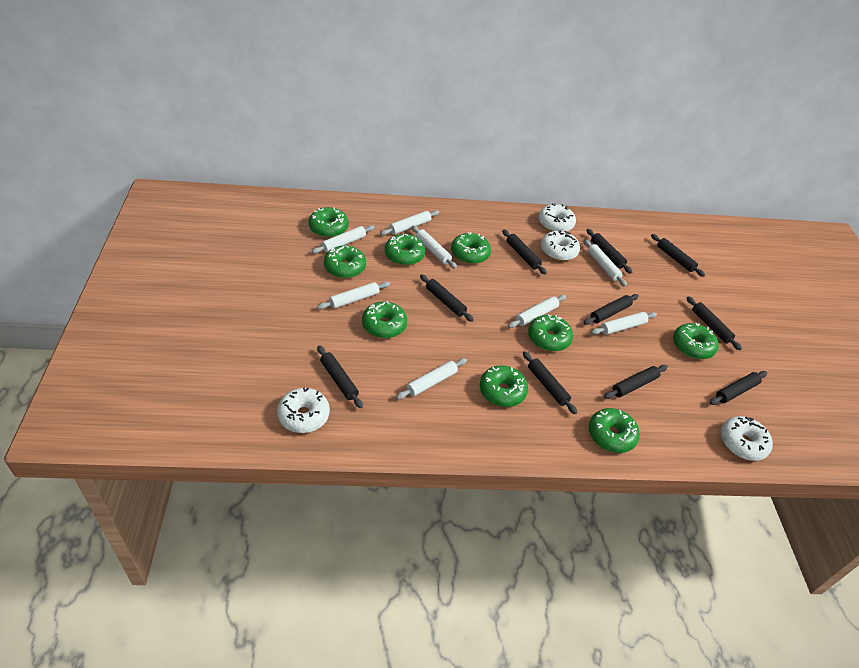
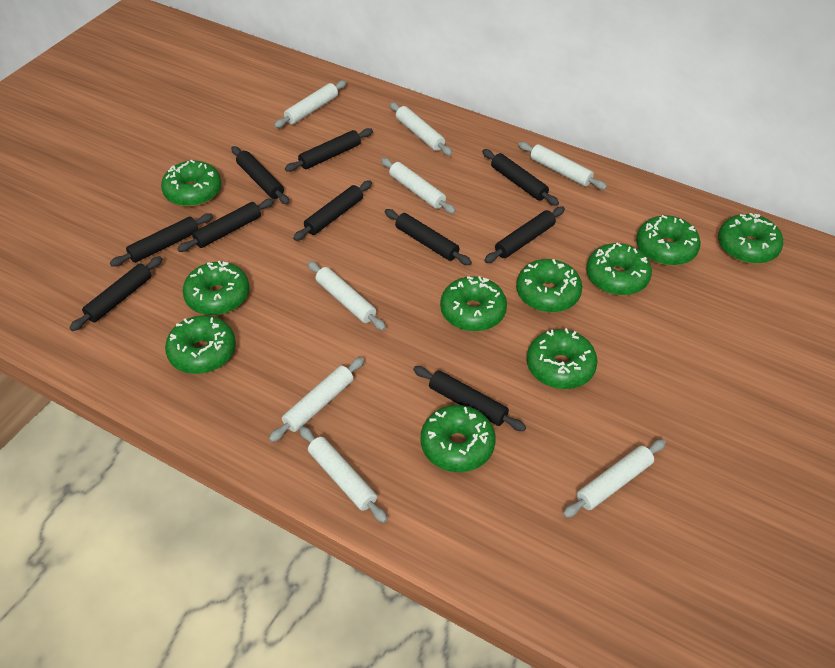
green donut: [309,207,349,238] [324,245,366,278] [362,301,407,338] [385,233,425,266] [451,232,491,264] [480,365,528,407] [528,314,573,351] [589,408,640,453] [673,323,718,359] = 9 -> [161,160,222,207] [165,315,236,374] [183,261,249,315] [421,405,496,472] [440,276,507,332] [516,259,582,313] [527,328,598,389] [586,243,652,295] [636,215,701,266] [718,213,783,264] = 10
white donut: [277,387,330,433] [538,203,576,232] [541,230,580,261] [721,416,773,461] = 4 -> none = 0

